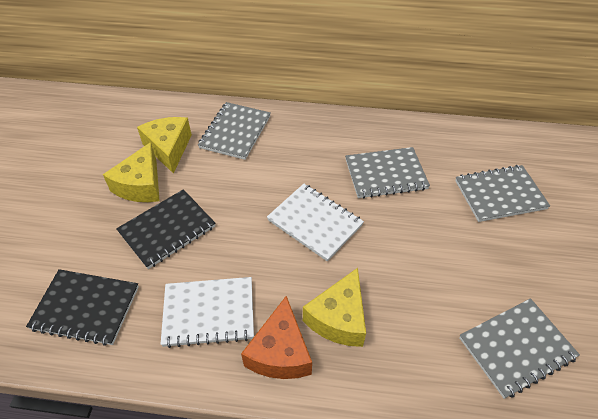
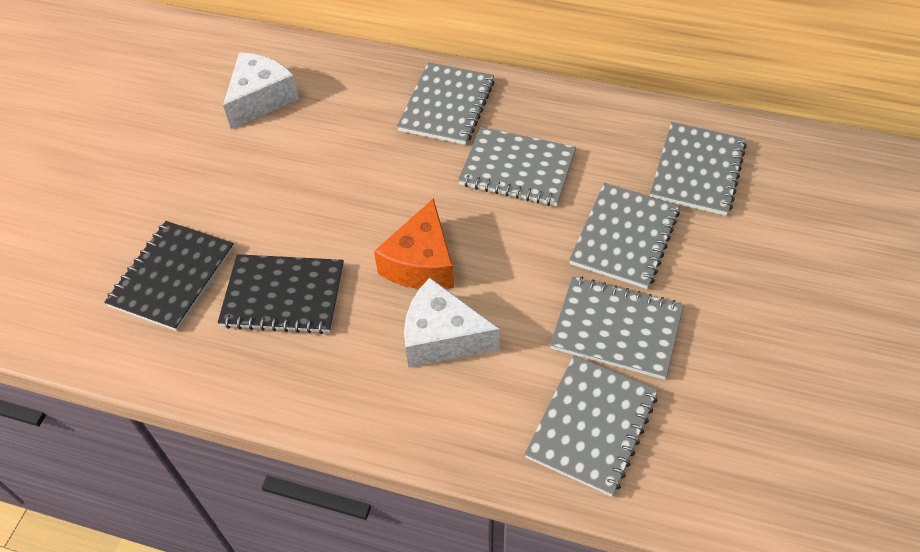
grey notebook: [198,102,271,160] [345,147,430,198] [455,165,550,222] [459,298,580,399] = 4 -> [397,63,494,145] [458,127,576,206] [524,355,658,497] [550,276,684,380] [569,183,680,289] [650,122,747,216] = 6
white cheese: none = 0 -> [223,52,299,129] [404,278,500,368] = 2
white notebook: [161,277,254,348] [267,184,364,262] = 2 -> none = 0
yellow cheese: [103,142,160,202] [137,117,192,174] [303,268,366,347] = 3 -> none = 0

